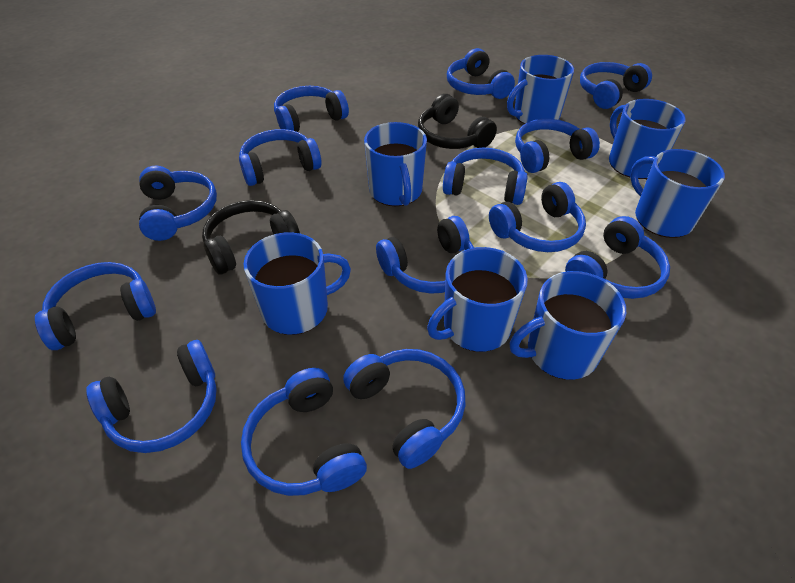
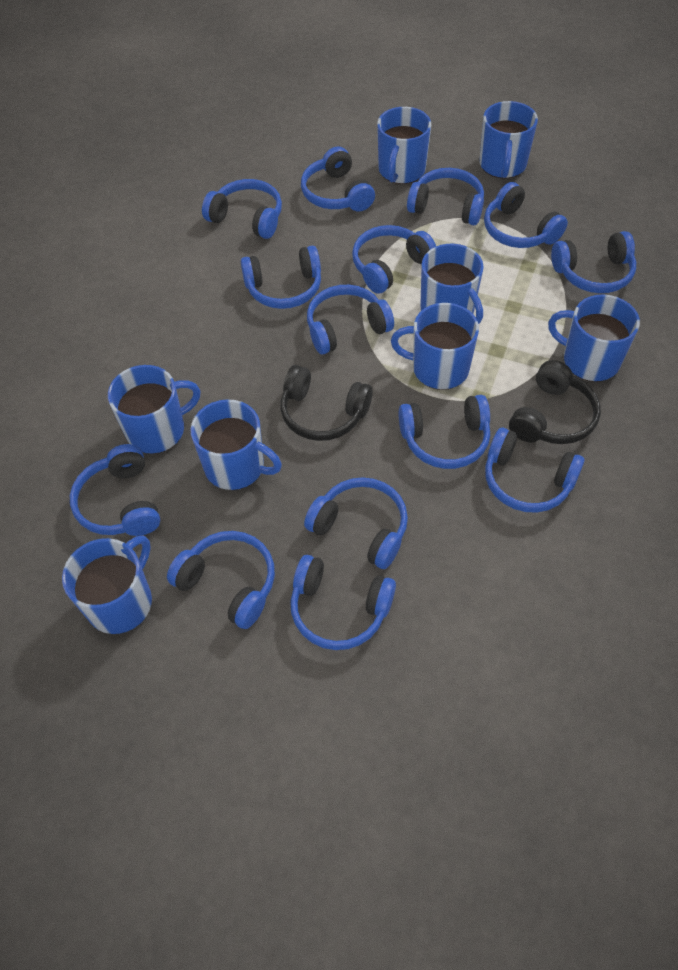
blue mug: [243,232,351,335] [364,122,427,206] [427,247,528,352] [507,55,574,124] [510,271,626,380] [609,99,686,179] [630,149,725,238] = 7 -> [62,536,152,634] [108,365,201,454] [191,399,282,490] [377,107,431,184] [391,303,479,390] [420,244,484,324] [479,101,538,179] [548,294,640,382] = 8

